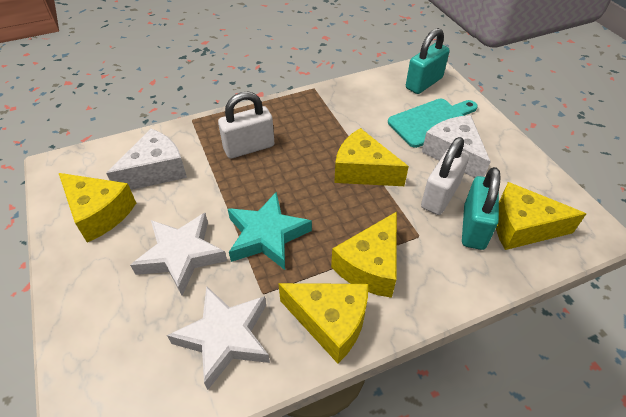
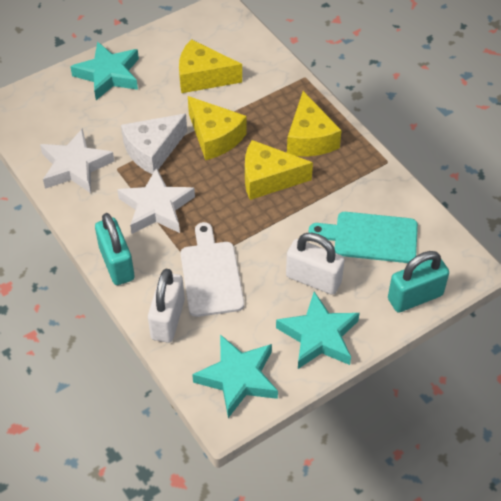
turquoise star: [228,192,312,270] = 1 -> [70,41,139,100] [192,335,278,418] [276,291,360,369] = 3
white cheese: [106,129,187,190] [422,115,491,178] = 2 -> [121,114,187,174] = 1
white cutting board: none = 0 -> [180,222,244,317] = 1
yellow cheese: [59,173,136,242] [278,283,368,363] [331,212,397,298] [334,128,409,186] [496,182,586,250] = 5 -> [179,39,242,93] [188,96,247,160] [245,140,313,200] [287,91,342,156] = 4

